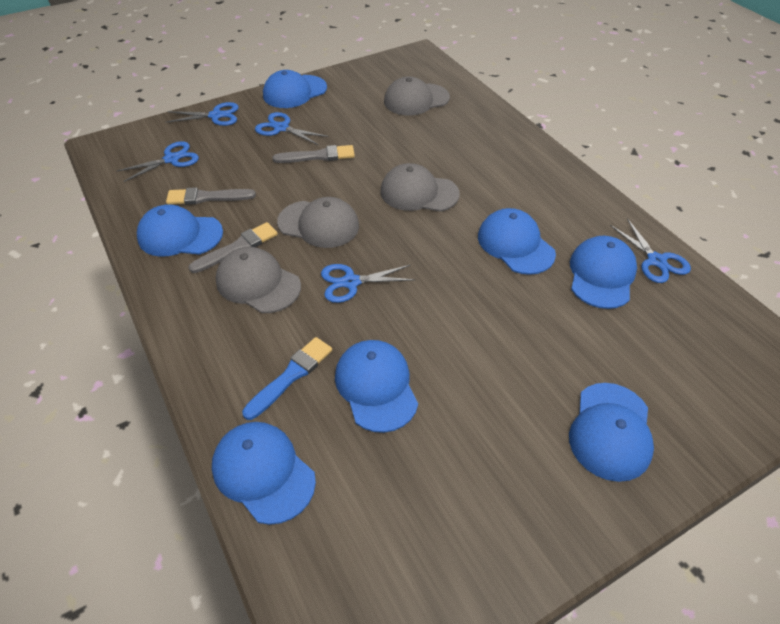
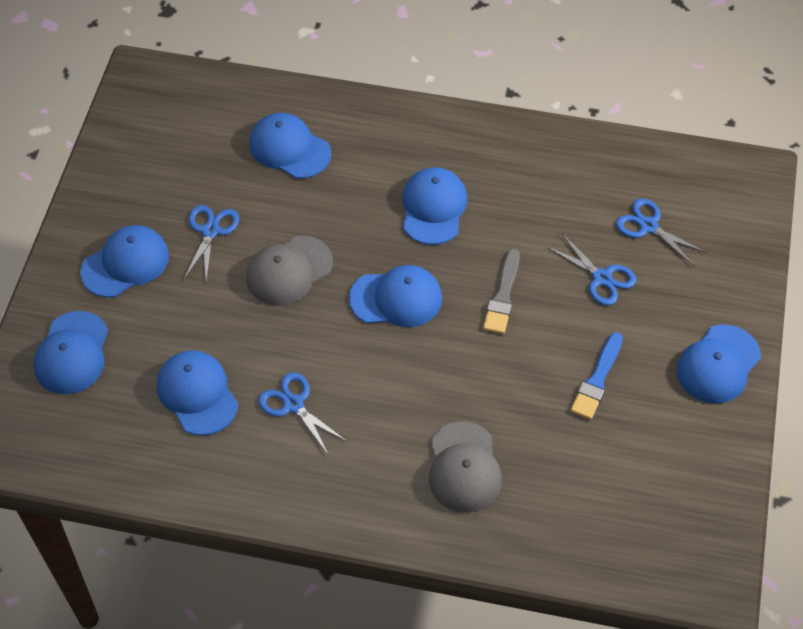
blue scissors: [117,141,199,182] [166,102,239,126] [255,112,328,145] [321,264,416,303] [610,218,691,283] = 5 -> [184,205,239,281] [258,372,346,454] [547,233,637,306] [616,198,707,266] = 4
grey brush: [166,187,256,205] [188,222,278,273] [273,145,355,163] = 3 -> [483,249,520,334] = 1
grey cap: [216,247,301,313] [277,197,359,248] [380,163,459,212] [384,76,450,115] = 4 -> [246,236,333,306] [429,421,502,513] = 2

